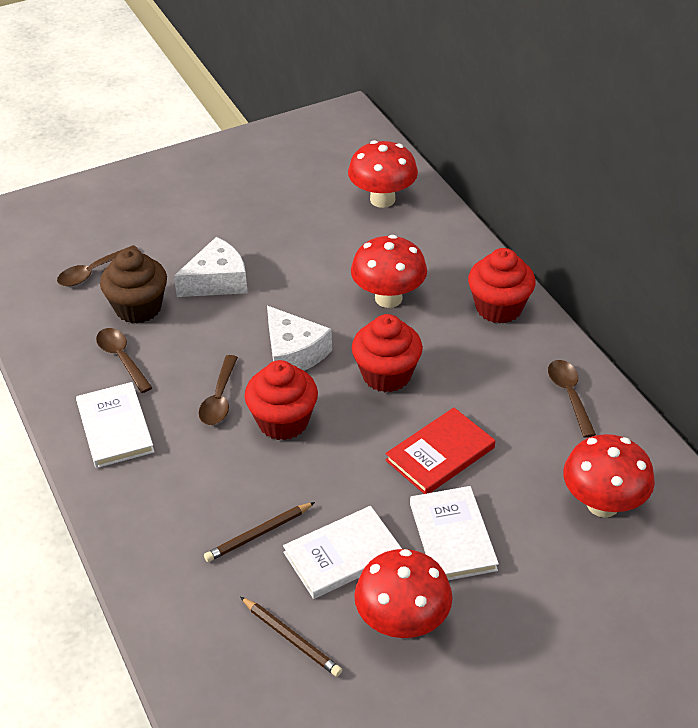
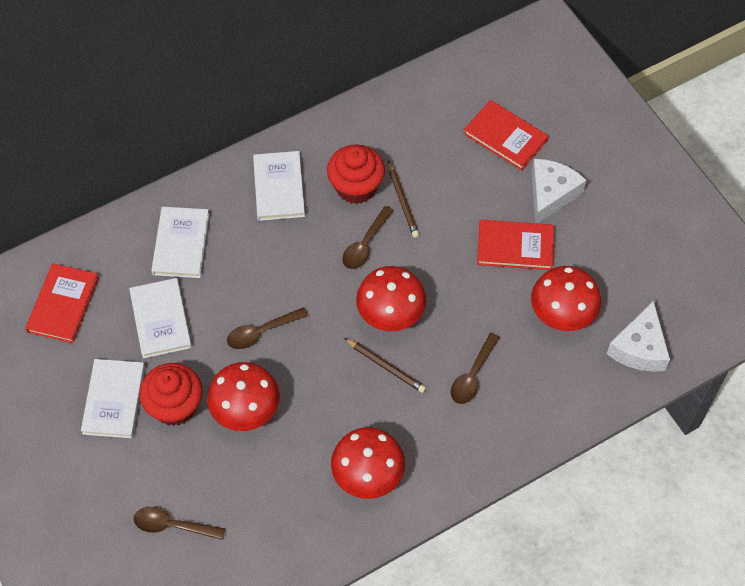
brown cupcake: [100,248,167,324] = 1 -> none = 0
red book: [385,408,495,494] = 1 -> [25,263,99,343] [464,100,549,171] [477,220,554,270] = 3
red cupcake: [244,360,318,440] [352,314,423,392] [468,248,535,324] = 3 -> [139,363,203,426] [327,144,385,204] = 2
white book: [76,382,155,468] [283,506,402,599] [410,486,499,580] = 3 -> [81,359,145,438] [129,278,192,359] [151,207,209,278] [253,151,305,221] = 4

